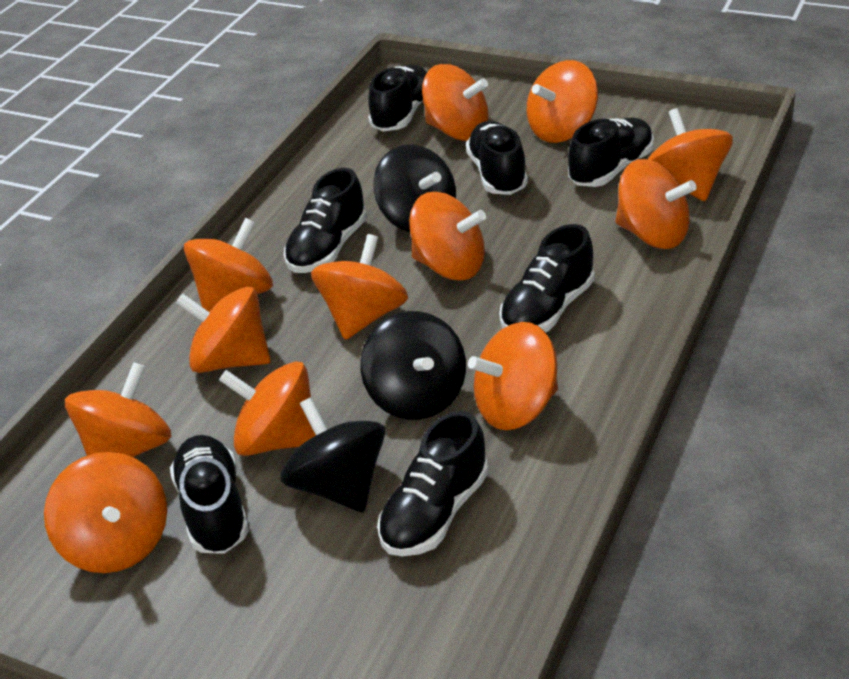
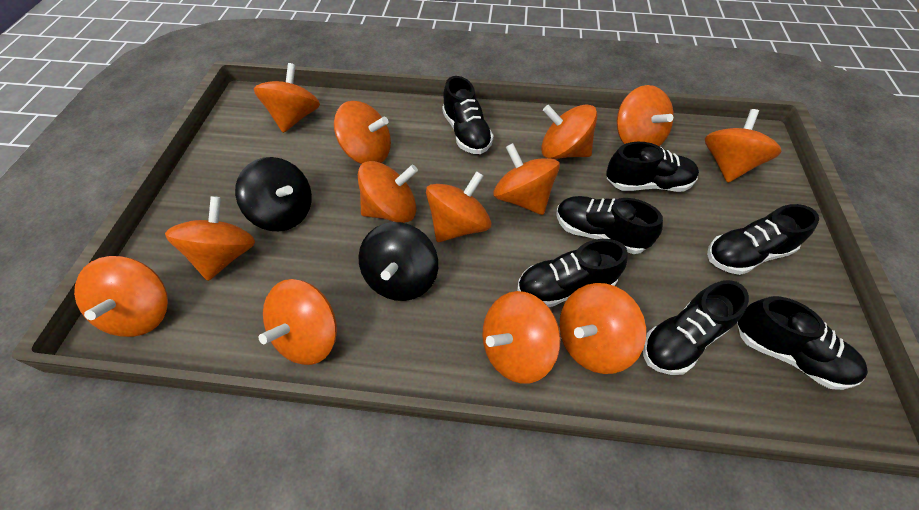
black spinning top: [280,397,385,512] [361,311,466,420] [374,144,456,232] = 3 -> [235,157,312,231] [358,222,438,301] = 2
orange spinning top: [44,452,167,573] [65,362,172,457] [176,287,271,373] [184,218,273,312] [219,361,316,456] [311,234,408,340] [409,192,486,280] [422,64,488,141] [468,322,558,430] [527,60,598,143] [616,159,697,249] [647,108,733,201] = 12 -> [74,256,168,337] [165,196,255,281] [254,63,320,133] [259,279,337,365] [334,101,391,164] [358,161,418,223] [426,171,491,242] [482,291,561,384] [493,143,560,215] [541,104,598,159] [560,283,646,374] [617,85,674,146] [705,109,781,183] = 13

